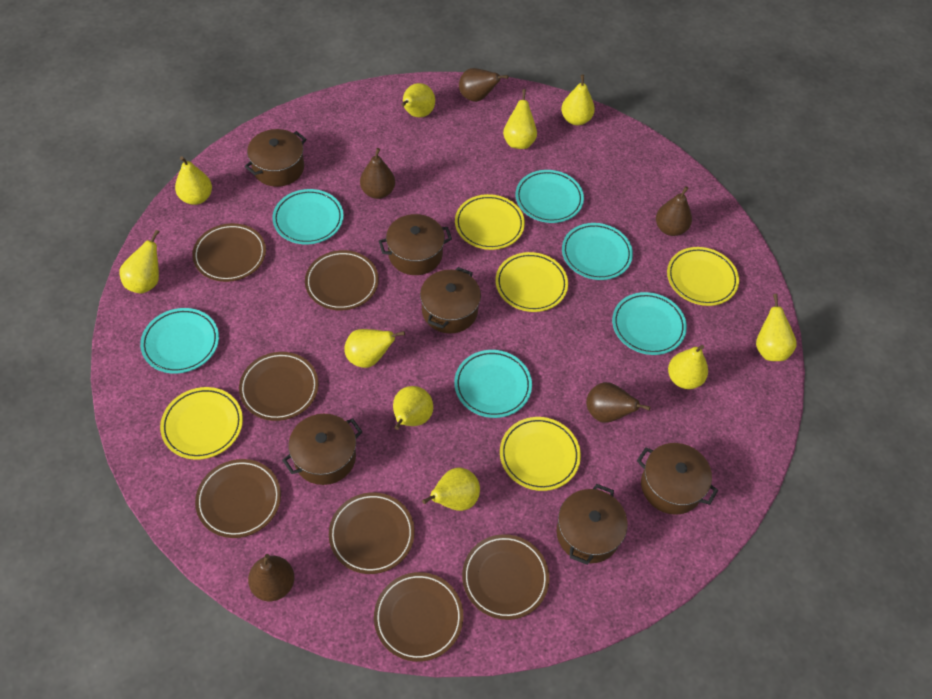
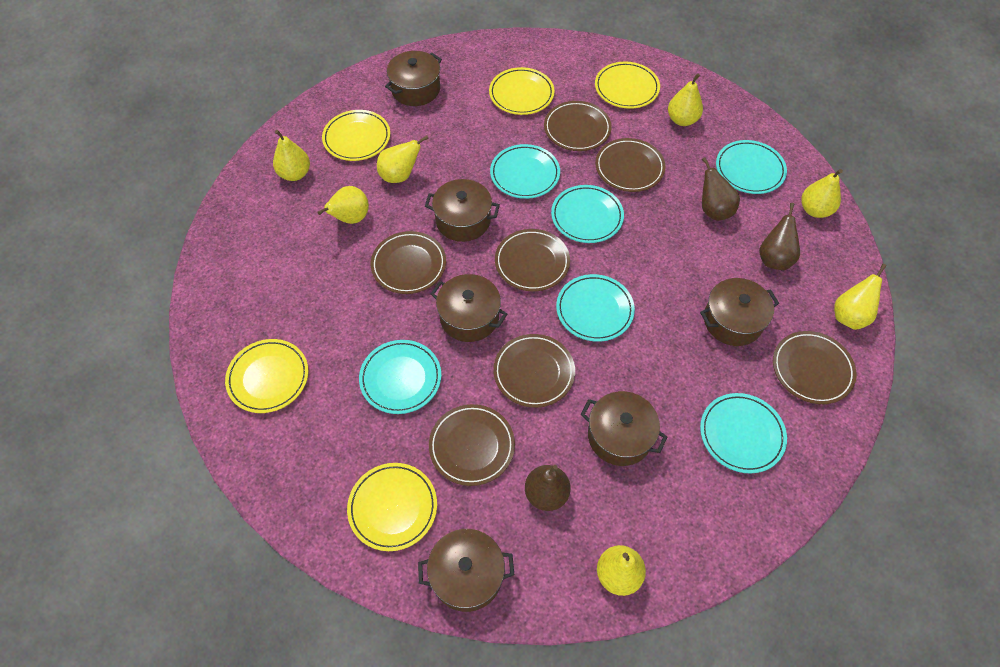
brown pear: [248,554,294,601] [360,148,395,199] [459,68,509,102] [586,382,651,423] [656,186,692,236] = 5 -> [525,465,571,511] [702,157,740,221] [759,203,800,271] = 3
yellow pear: [119,230,159,294] [175,156,212,205] [344,329,405,368] [393,386,433,430] [401,83,435,117] [422,468,480,511] [503,89,537,149] [561,74,595,125] [668,345,708,389] [756,294,797,361] = 10 -> [273,130,310,181] [317,186,369,224] [377,135,429,183] [597,545,646,596] [668,73,703,126] [801,169,843,218] [834,264,887,330] = 7

